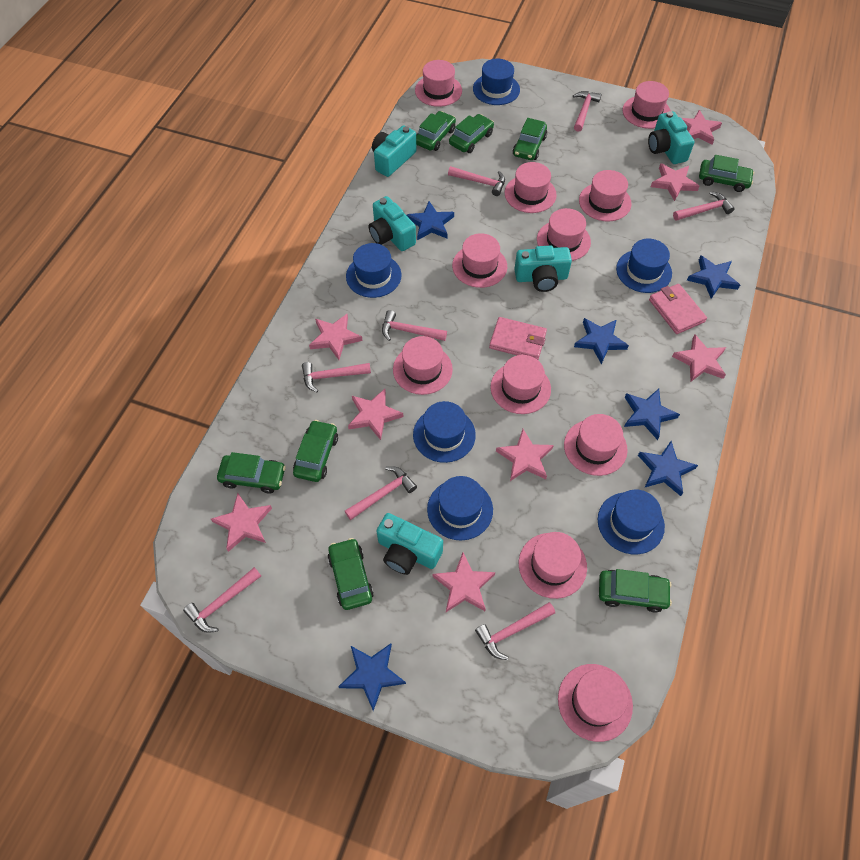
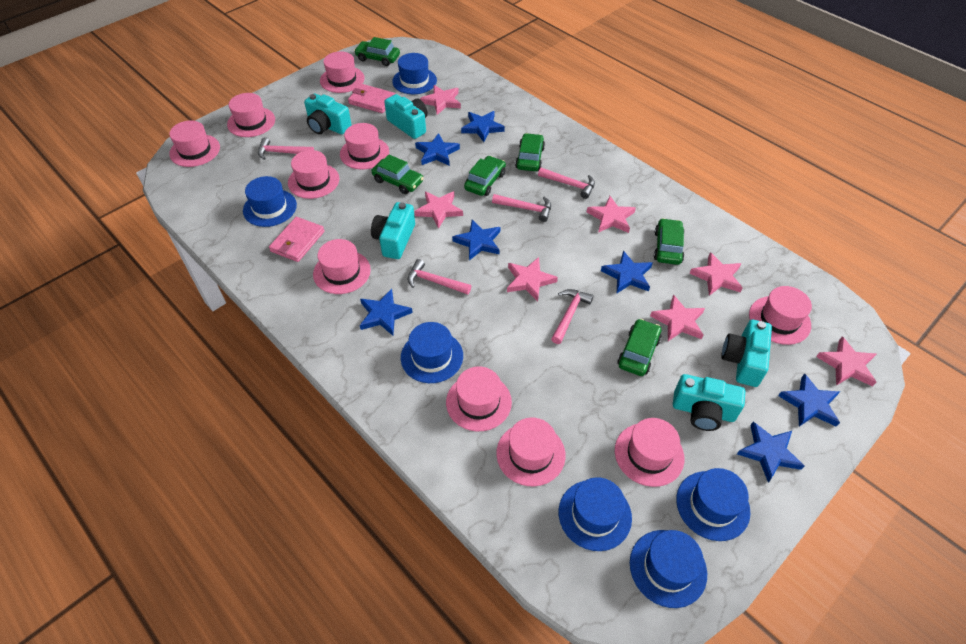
blue star: [338,644,406,711] [406,201,454,240] [574,318,629,364] [624,389,680,440] [638,441,698,496] [687,256,740,299] = 6 -> [360,289,413,336] [415,133,460,166] [452,220,500,260] [461,111,505,142] [601,251,653,293] [737,422,804,482] [778,373,840,427] = 7
green car: [217,452,286,494] [293,420,338,482] [328,538,374,610] [416,111,456,151] [449,114,494,153] [513,118,547,160] [599,569,672,613] [699,155,754,192] = 8 -> [354,37,400,66] [371,155,424,194] [464,156,506,196] [515,133,545,171] [617,319,661,376] [654,218,685,265] = 6
pink hammer: [183,567,261,633] [302,362,371,392] [345,466,417,520] [382,310,447,341] [448,166,505,196] [475,602,555,660] [573,91,601,132] [673,191,734,221] = 8 -> [258,137,314,160] [408,259,471,295] [492,194,551,222] [538,168,595,199] [551,289,594,344] = 5
pink hat: [393,336,453,395] [415,60,462,107] [452,233,507,288] [491,355,551,414] [504,162,557,213] [519,532,587,599] [537,208,591,261] [558,664,633,742] [564,414,628,476] [579,170,632,221] [622,81,671,129] = 11 -> [169,120,220,167] [227,93,275,137] [288,150,339,199] [313,239,371,294] [320,51,365,93] [340,123,389,170] [446,367,512,431] [496,417,566,486] [615,418,685,487] [749,286,812,345] = 10
pink star: [211,493,272,552] [309,314,363,360] [348,389,403,440] [433,553,495,612] [496,429,554,481] [651,163,699,201] [672,335,726,382] [682,110,722,145] = 8 -> [414,191,463,229] [420,85,461,115] [507,257,558,301] [587,196,636,233] [650,295,705,341] [689,252,743,296] [816,336,876,386] = 7

